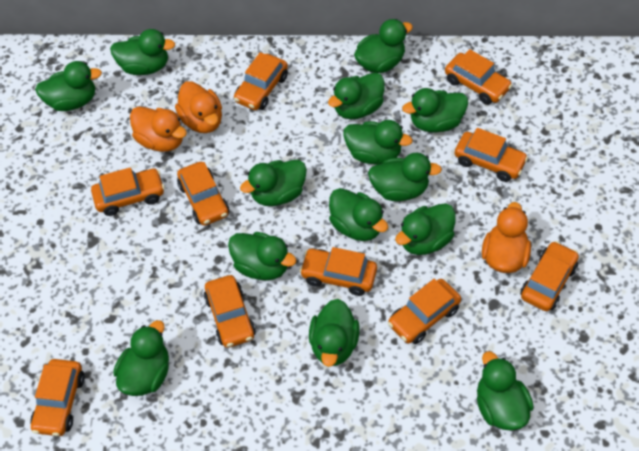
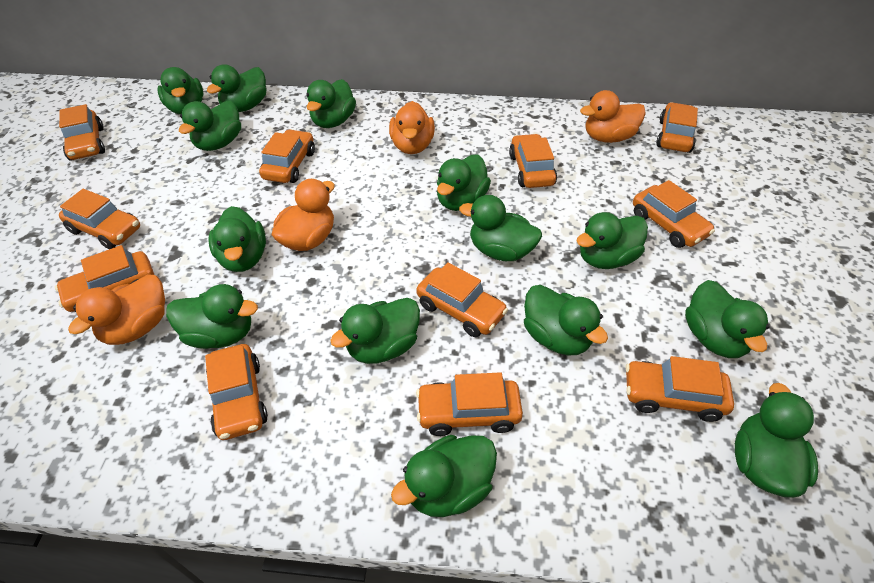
orange car: [30,359,85,436] [91,167,165,216] [177,162,229,226] [204,275,256,348] [234,52,288,110] [299,247,377,296] [388,279,461,344] [445,49,513,105] [455,128,528,182] [520,241,579,311] = 10 -> [55,245,154,312] [59,104,105,161] [59,189,140,249] [205,344,268,440] [259,129,315,183] [416,262,508,337] [416,372,523,436] [509,134,557,188] [625,356,734,422] [633,180,715,248] [656,102,698,153] = 11
orange duck: [130,106,187,152] [175,81,222,133] [482,202,531,273] = 3 -> [68,274,165,345] [272,179,335,251] [389,101,435,154] [580,90,646,143] = 4

